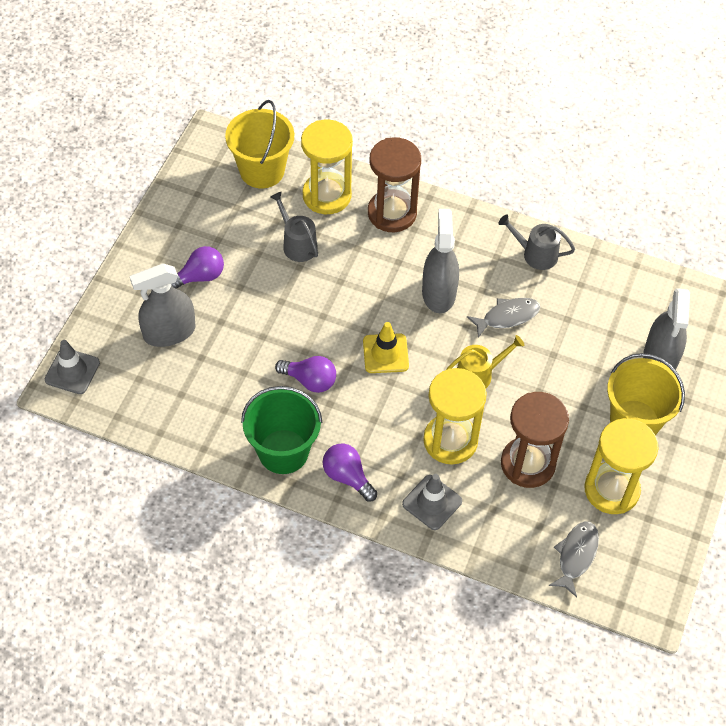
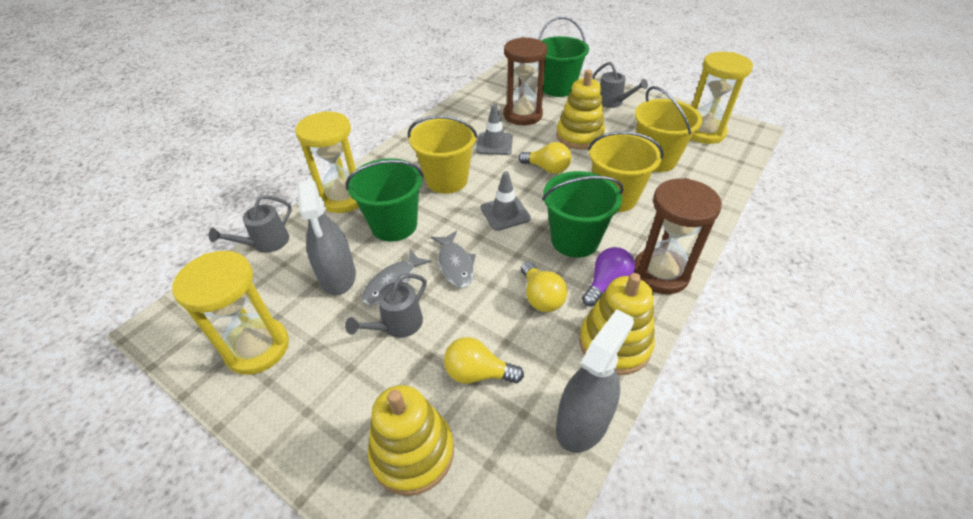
green bucket: [241,386,322,474] = 1 -> [345,159,423,242] [538,17,589,97] [542,171,624,258] = 3
grey spray bottle: [130,263,196,347] [422,209,459,313] [643,288,690,370] = 3 -> [297,180,356,295] [556,309,634,453] = 2
grey watering can: [270,191,318,262] [498,215,575,270] = 2 -> [209,195,292,253] [345,273,427,338] [592,62,648,108] = 3
purple light bulb: [171,246,224,289] [275,356,336,393] [323,443,377,502] = 3 -> [582,247,635,307] = 1
yellow bucket: [225,100,294,188] [607,353,685,435] = 2 -> [408,115,478,194] [588,131,664,212] [635,86,702,172] = 3
yellow light bulb: none = 0 -> [444,337,524,384] [518,142,571,174] [521,262,567,312] = 3
yellow stacking toy: none = 0 -> [368,385,454,496] [556,70,605,150] [579,273,655,375] = 3
yellow traffic cone: [363,322,409,373] = 1 -> none = 0
yellow watering can: [446,335,525,388] = 1 -> none = 0

